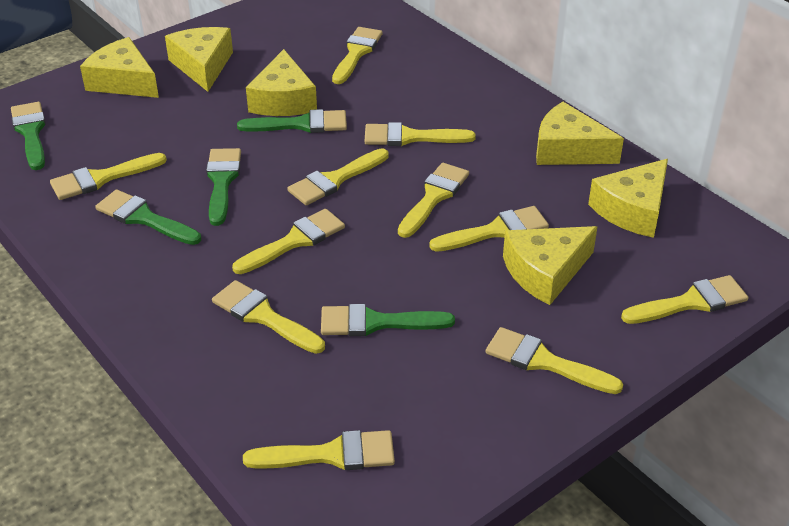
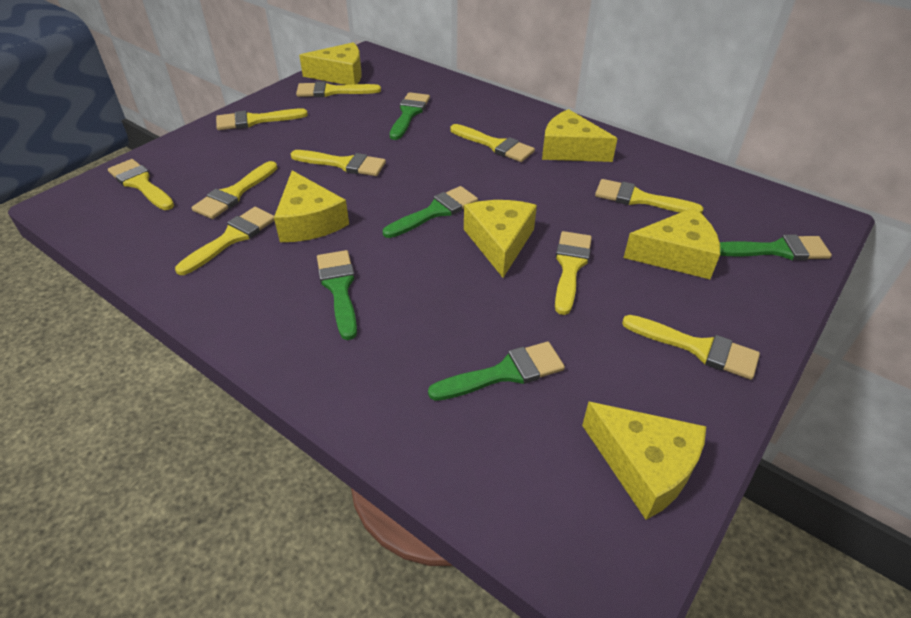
yellow brush: [50,153,167,200] [212,280,325,354] [232,209,345,274] [243,430,395,470] [287,148,389,205] [332,27,383,84] [365,122,476,146] [398,163,469,238] [429,206,549,252] [485,327,623,394] [621,275,748,324] = 11 -> [108,159,174,210] [175,207,275,275] [191,161,277,219] [216,108,308,130] [290,150,386,176] [296,81,381,97] [450,124,535,162] [555,231,592,315] [595,179,703,214] [622,315,760,380] = 10

